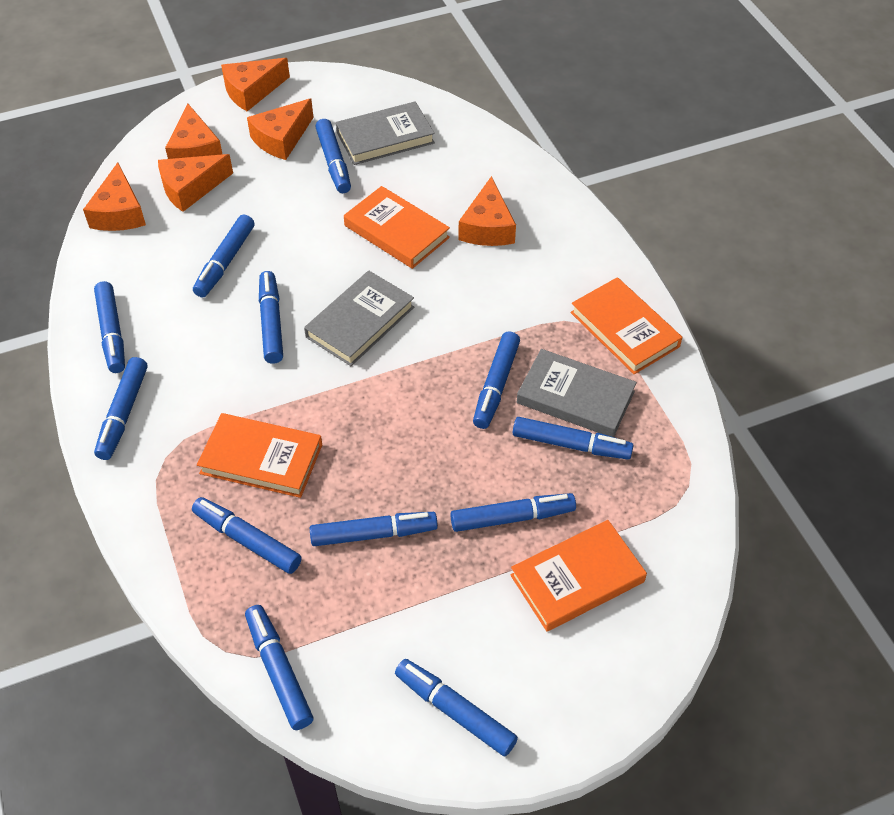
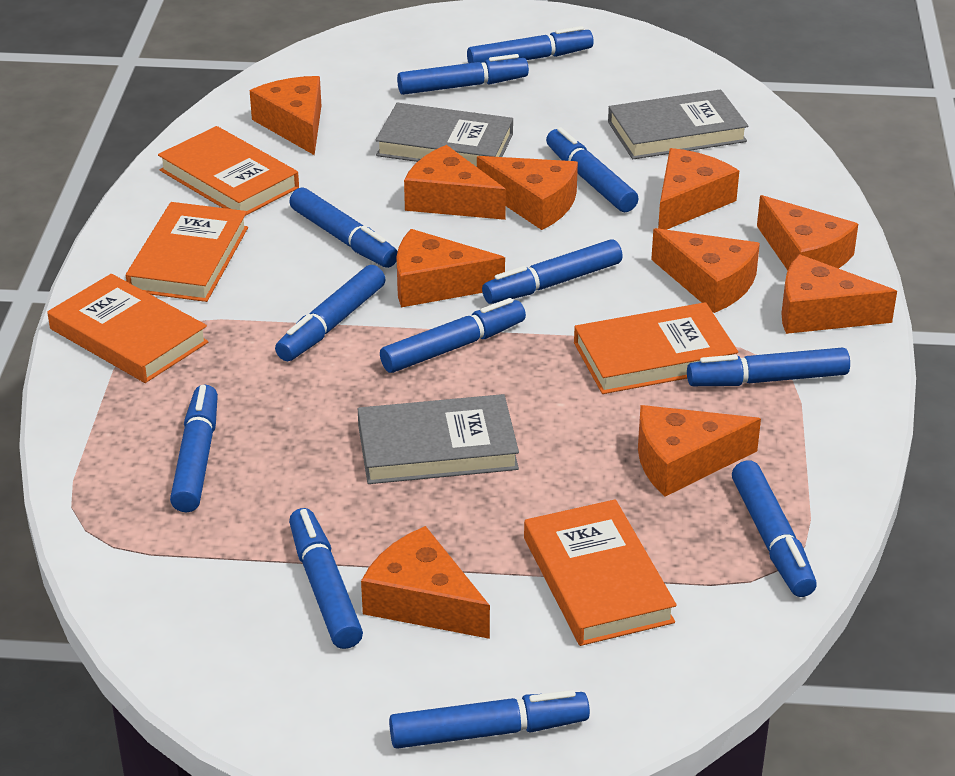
orange book: [197,413,322,498] [344,186,450,269] [510,520,647,631] [570,277,682,374] = 4 -> [47,274,208,383] [126,202,248,302] [158,126,299,216] [524,499,677,646] [574,302,738,394] = 5
orange cheese: [83,162,146,231] [158,154,233,212] [165,103,222,159] [221,58,290,111] [247,98,314,160] [458,176,516,246] = 6 -> [250,76,321,155] [361,526,490,639] [397,229,505,307] [404,145,506,220] [477,156,578,230] [638,405,761,497] [651,228,760,313] [658,148,739,230] [757,195,858,270] [781,254,897,334] = 10

